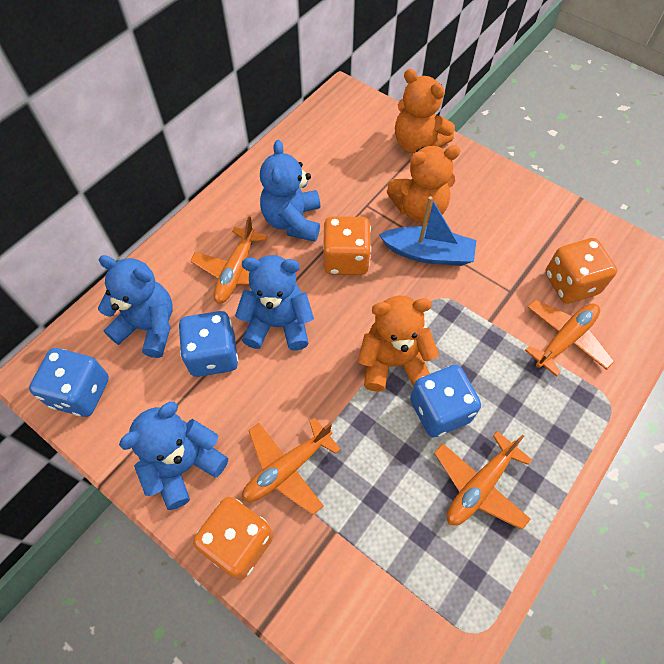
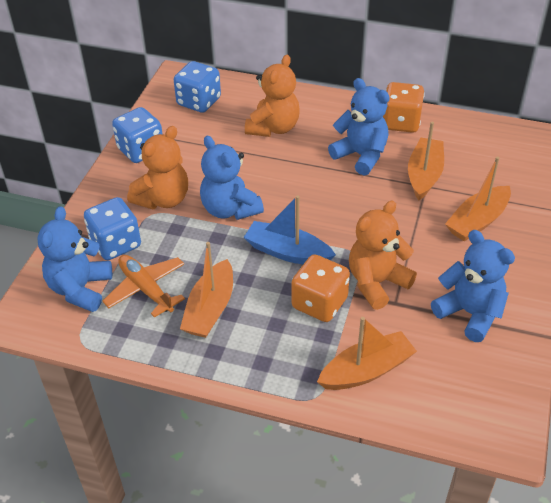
orange boat: none = 0 -> [180,242,233,338] [317,317,417,390] [408,122,444,200] [445,157,511,241] = 4
orange dice: [193,497,274,580] [323,216,371,275] [545,238,617,304] = 3 -> [291,254,350,322] [383,82,425,133] = 2
orange plane: [191,217,267,304] [242,417,341,515] [434,431,532,530] [525,300,614,377] = 4 -> [102,255,185,318] = 1

